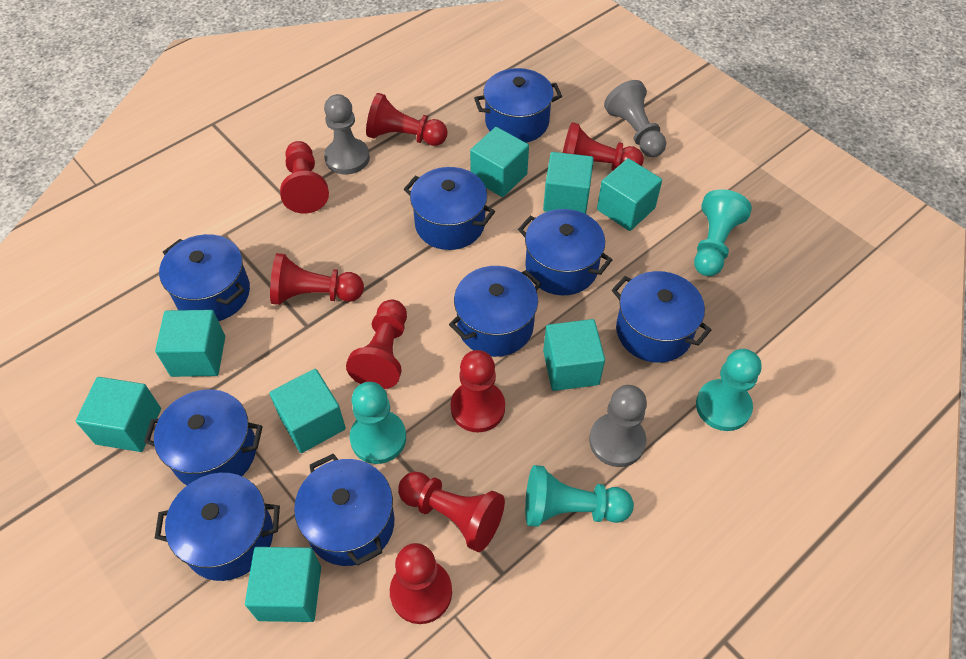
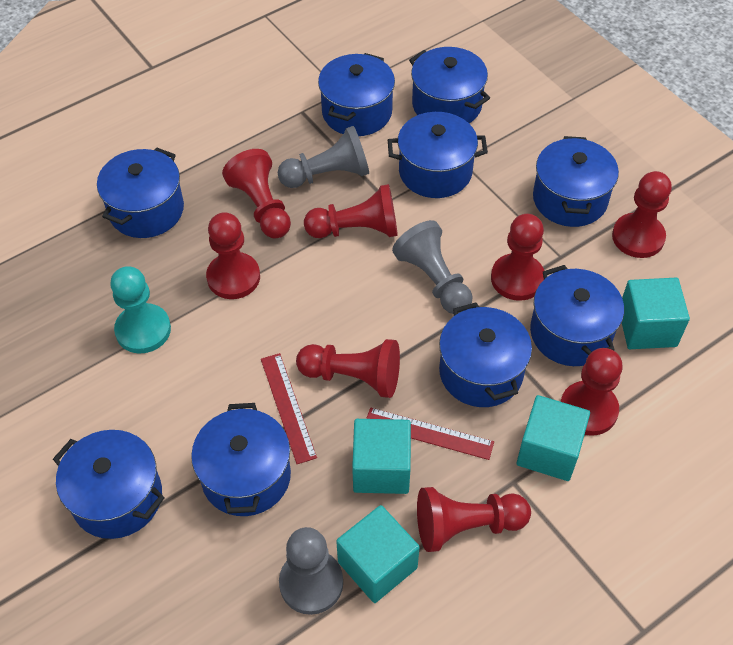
red ruler: none = 0 -> [261,353,317,464] [366,407,494,460] = 2
turquoise cube: [76,377,161,452] [155,310,225,377] [245,547,321,622] [269,369,346,453] [470,127,529,197] [543,152,594,214] [543,319,605,391] [597,158,662,231] = 8 -> [336,505,420,603] [352,419,411,494] [517,395,590,481] [622,278,690,349] = 4
turquoise pawn: [350,382,406,464] [525,465,634,527] [694,189,752,276] [696,349,761,431] = 4 -> [110,266,171,353] = 1

